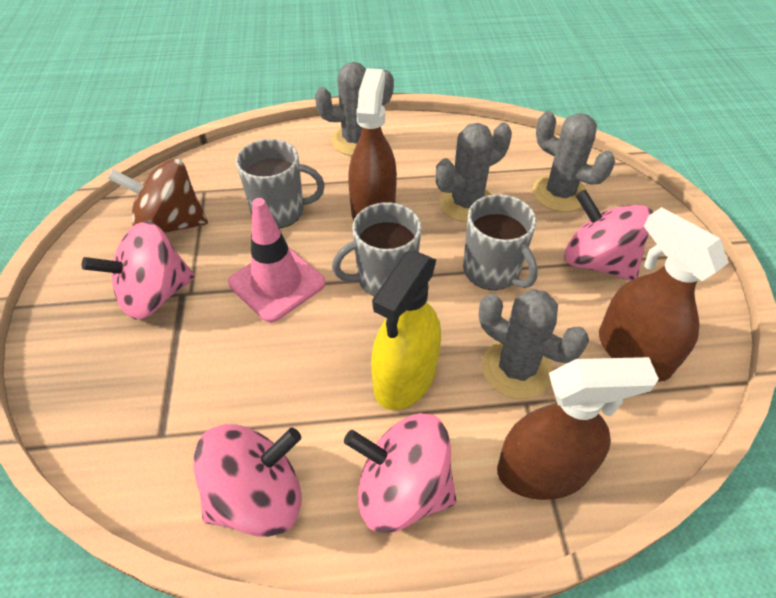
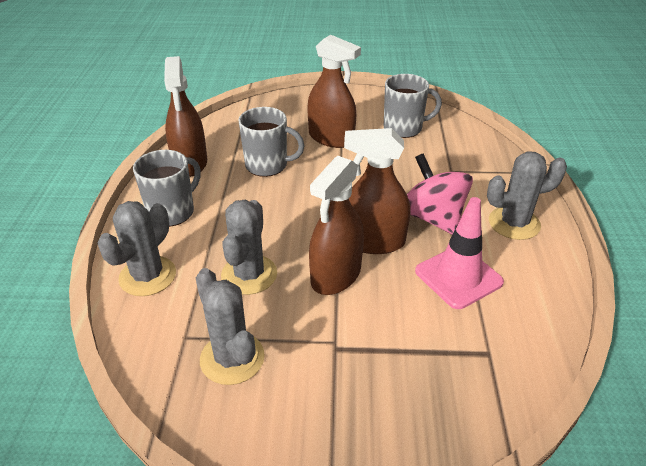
brown spinning top: [108,159,208,233] = 1 -> none = 0
brown spray bottle: [348,68,397,220] [497,357,659,500] [599,207,729,382] = 3 -> [164,56,207,177] [307,35,361,148] [309,156,364,295] [344,128,411,254] = 4
pink spinning top: [82,221,195,319] [193,424,302,537] [344,413,456,533] [564,189,653,281] = 4 -> [407,153,473,235] = 1
yellow spray bottle: [371,251,441,410] = 1 -> none = 0

